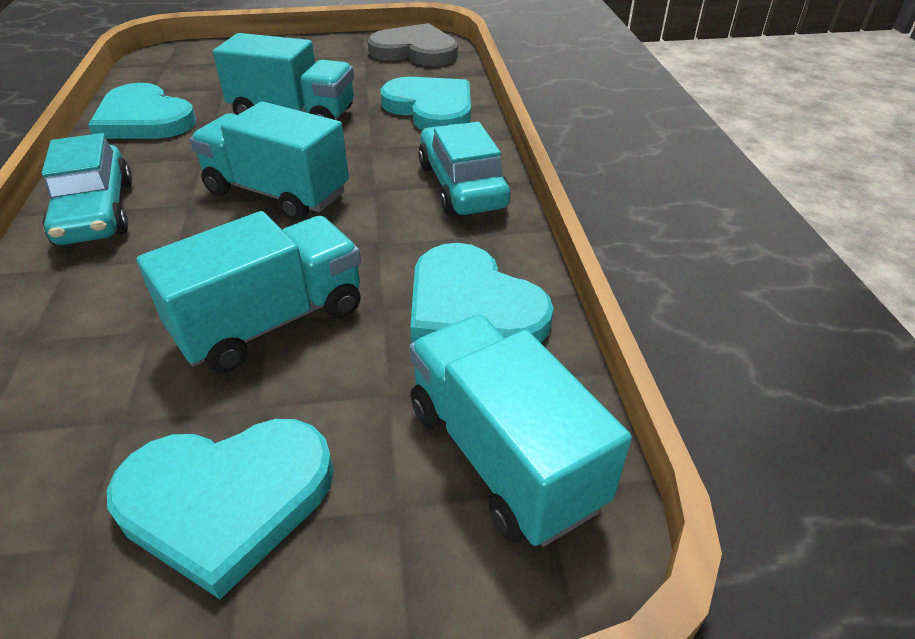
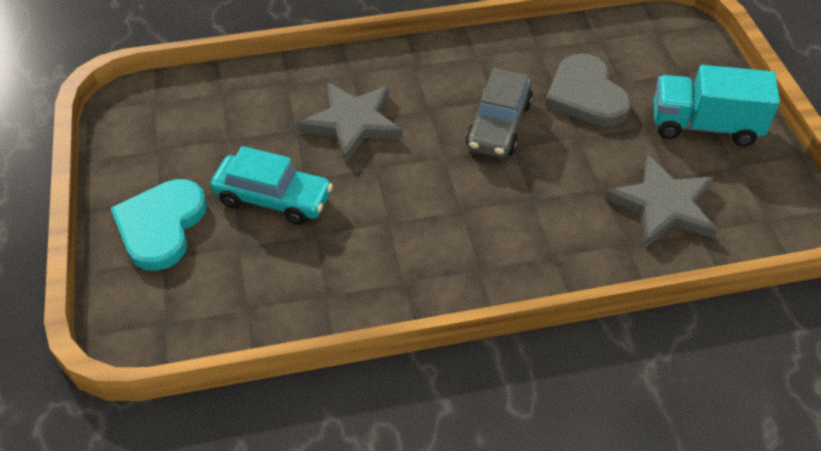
grey car: none = 0 -> [465,68,533,158] = 1
grey star: none = 0 -> [298,82,403,162] [605,155,717,247] = 2
turquoise car: [42,133,132,245] [418,122,511,215] = 2 -> [211,146,333,225] = 1
turquoise heart: [88,83,196,139] [107,419,334,599] [381,77,471,130] [410,243,554,343] = 4 -> [111,179,207,271] = 1
turquoise truck: [137,211,361,373] [190,102,349,221] [213,33,354,120] [409,314,632,546] = 4 -> [654,65,780,147] = 1

